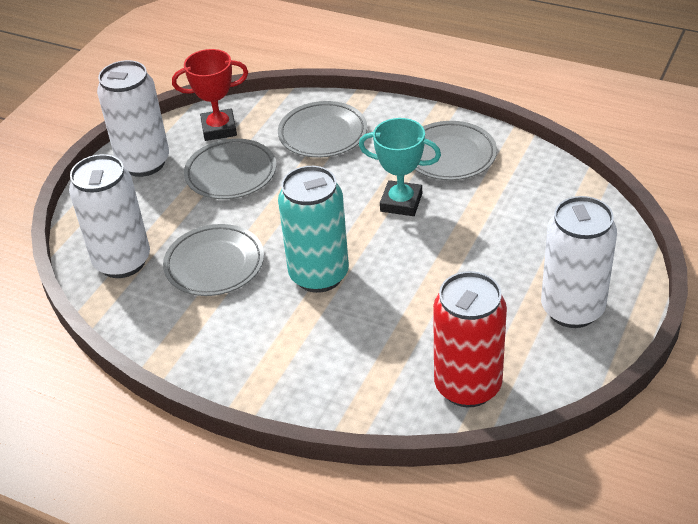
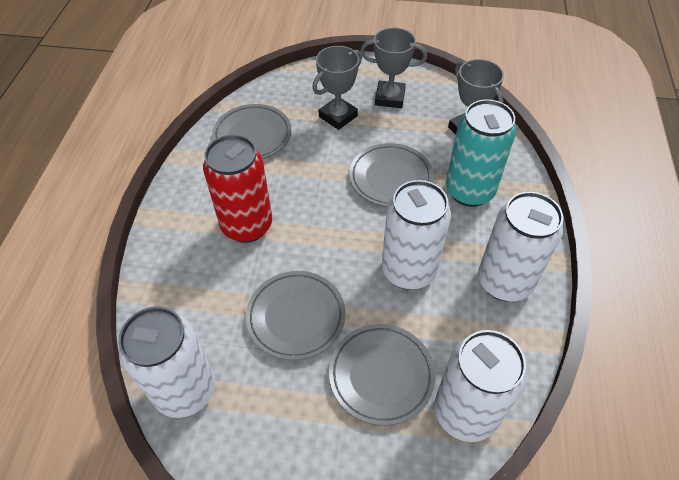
grey trophy: none = 0 -> [312,46,362,130] [360,27,427,108] [448,59,504,134] = 3
red trophy: [172,49,248,141] = 1 -> none = 0
turquoise trophy: [359,118,441,216] = 1 -> none = 0
white can: [69,154,150,278] [97,60,169,177] [541,196,617,328] = 3 -> [118,306,215,418] [382,180,451,290] [434,330,527,442] [478,192,563,302] = 4

